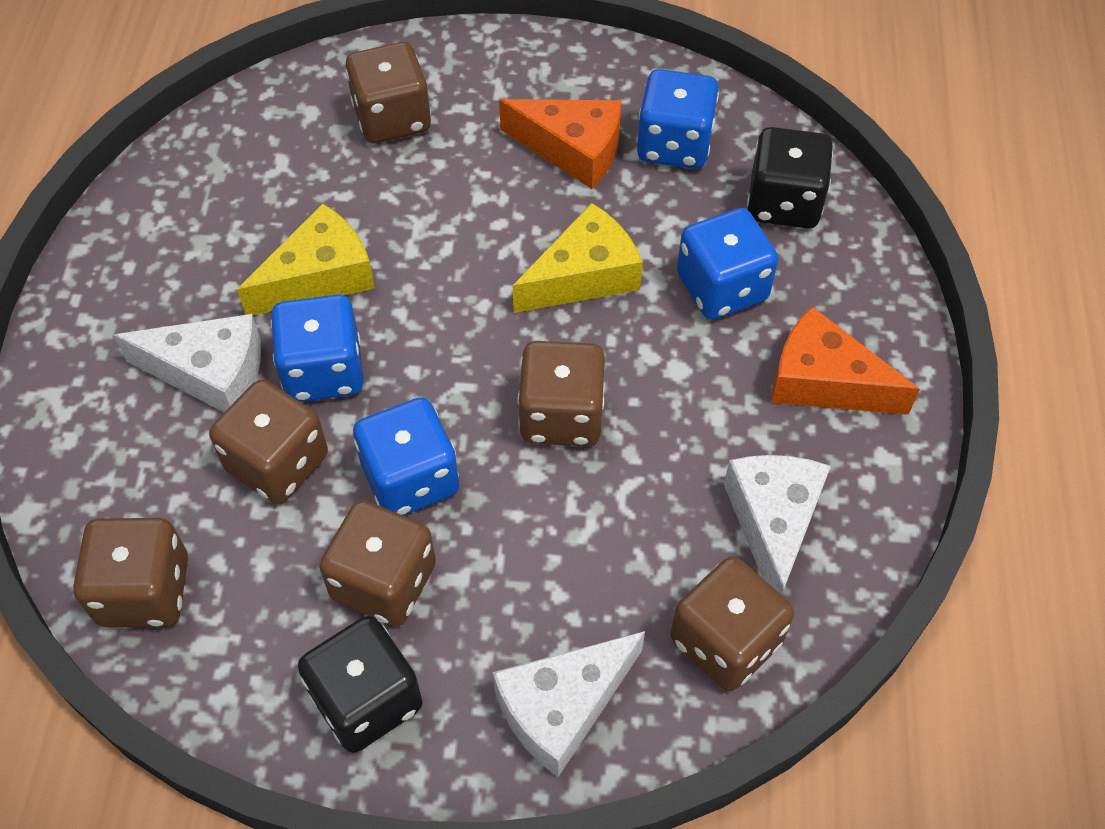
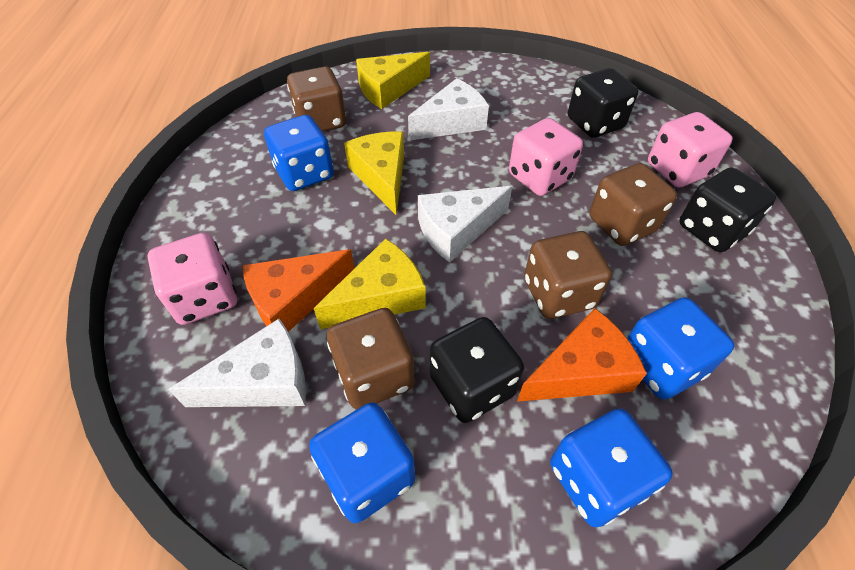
black dice: [298,616,423,753] [747,127,833,229] = 2 -> [430,317,524,423] [568,68,638,138] [679,168,776,252] = 3
brown dice: [73,518,188,627] [209,380,328,504] [319,500,436,626] [346,42,431,143] [518,341,605,446] [671,556,794,691] = 6 -> [287,66,346,132] [327,308,415,410] [524,231,612,319] [589,163,677,246] = 4
pink dice: none = 0 -> [147,233,237,325] [509,118,583,196] [648,112,733,187] = 3
yellow cheese: [237,203,375,315] [513,203,643,313] = 2 -> [314,239,426,329] [344,131,404,215] [356,52,430,109] = 3

